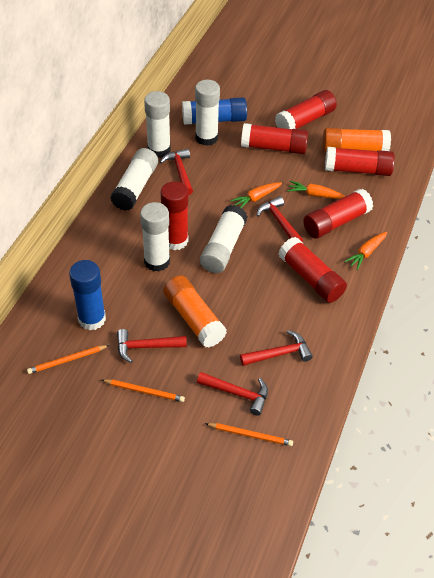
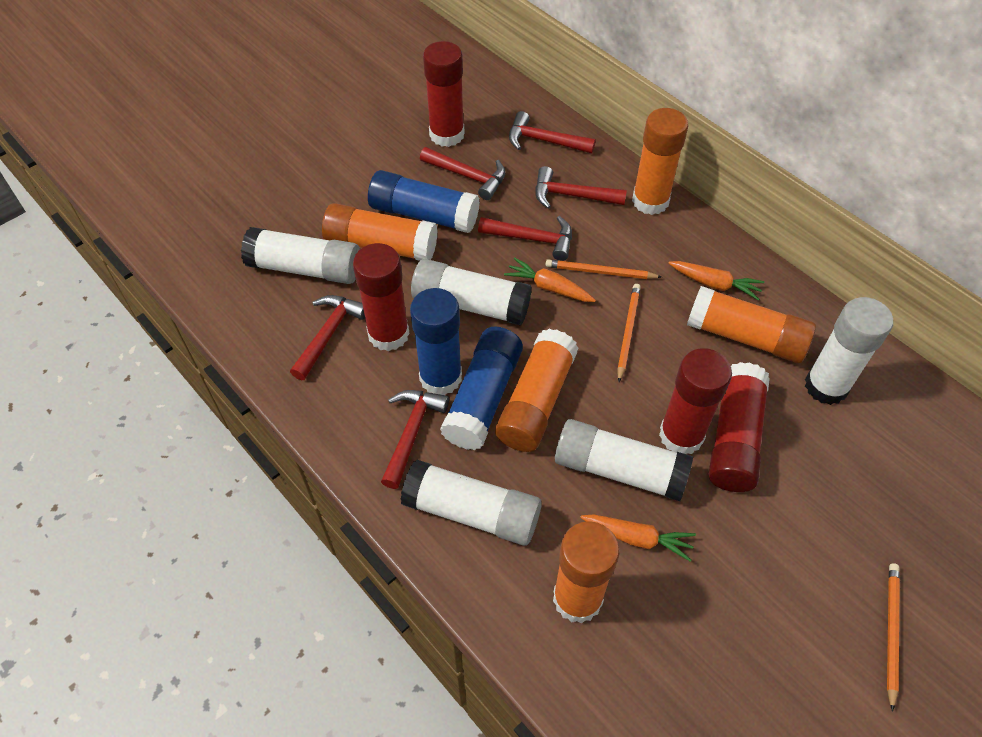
blue glue stick: [69,260,106,330] [182,97,247,125] = 2 -> [368,170,480,233] [410,288,462,395] [440,326,523,450] = 3
orange glue stick: [163,275,227,348] [323,128,391,152] = 2 -> [322,203,438,261] [495,329,578,452] [553,521,620,624] [632,108,689,215] [687,286,816,363] = 5
red glue stick: [161,181,189,250] [241,123,308,154] [275,90,337,129] [278,237,347,303] [303,189,373,239] [325,147,395,176] = 6 -> [353,243,410,351] [423,41,465,147] [659,348,732,454] [709,362,770,492] = 4
red hammer: [117,329,187,363] [160,149,193,195] [197,372,268,416] [240,330,313,366] [256,196,303,242] = 5 -> [290,295,365,380] [381,390,449,489] [420,147,506,200] [478,216,572,261] [509,111,596,153] [535,166,627,209] = 6

